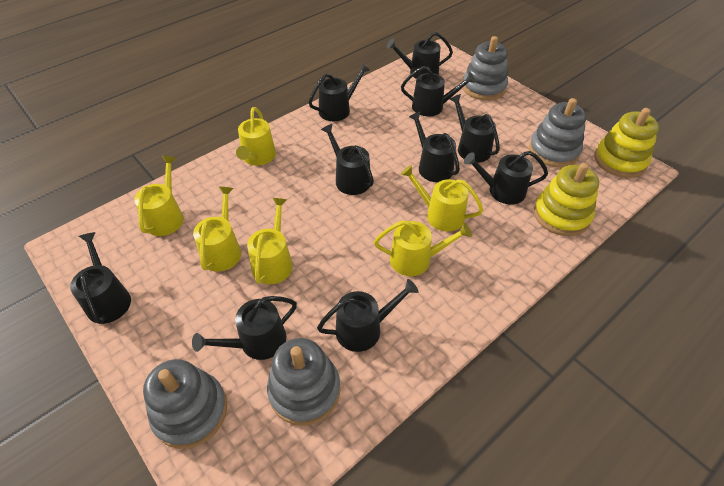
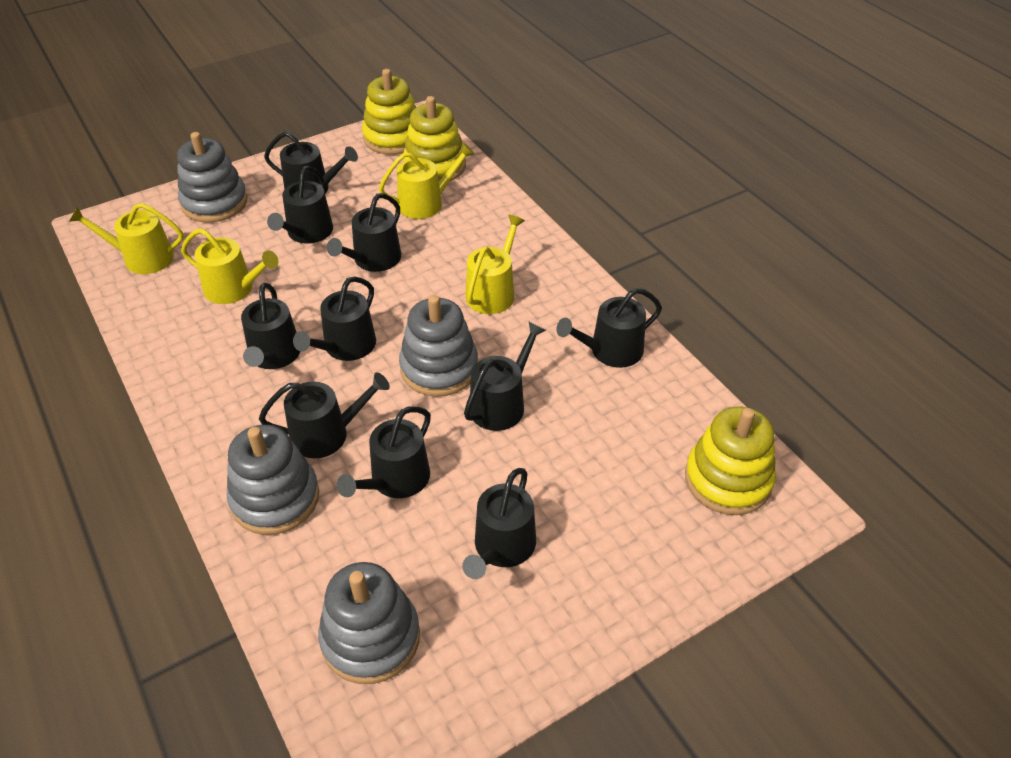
yellow stacking toy: [534,163,599,236] [594,108,659,178] = 2 -> [362,69,416,155] [403,96,466,181] [685,406,776,515] = 3
yellow watering can: [134,156,184,236] [193,187,241,272] [236,107,276,166] [247,198,293,284] [374,220,472,276] [401,165,483,231] = 6 -> [69,203,184,274] [181,228,278,304] [379,143,475,219] [465,215,525,314] = 4

